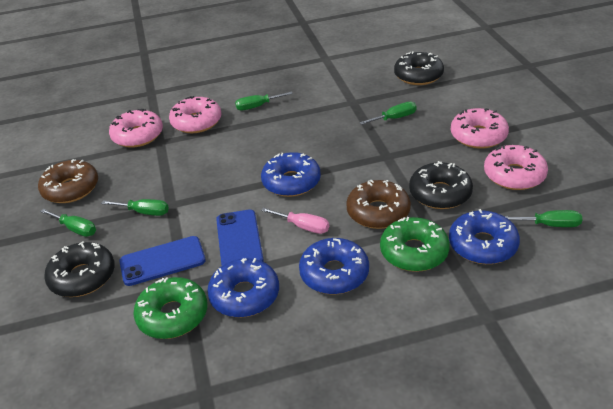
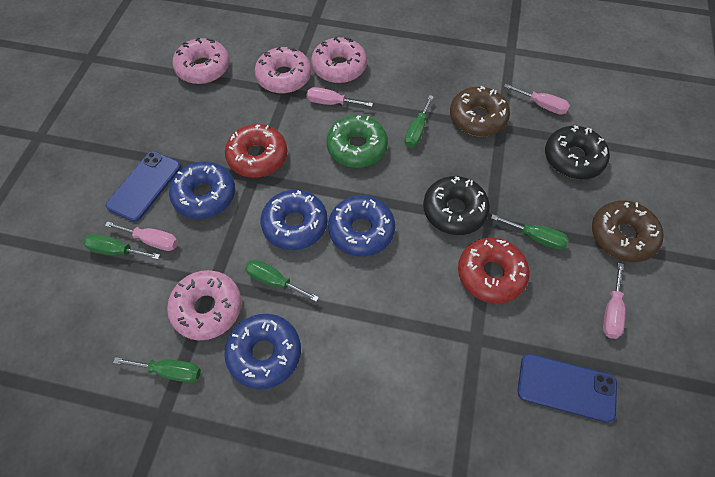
black donut: [44,241,115,297] [394,51,444,85] [409,161,473,209] = 3 -> [423,176,490,235] [545,125,610,179] = 2
green donut: [133,277,207,339] [380,217,450,272] = 2 -> [326,115,388,168] = 1
pink screwdriver: [261,208,329,234] = 1 -> [105,221,178,251] [307,87,373,107] [504,84,570,115] [603,263,626,339] = 4
red donut: none = 0 -> [225,124,287,178] [458,238,530,304] = 2

